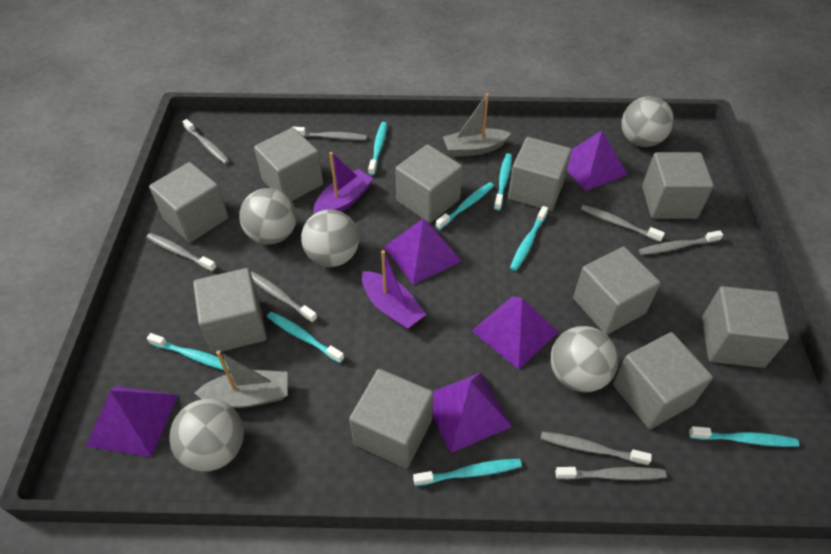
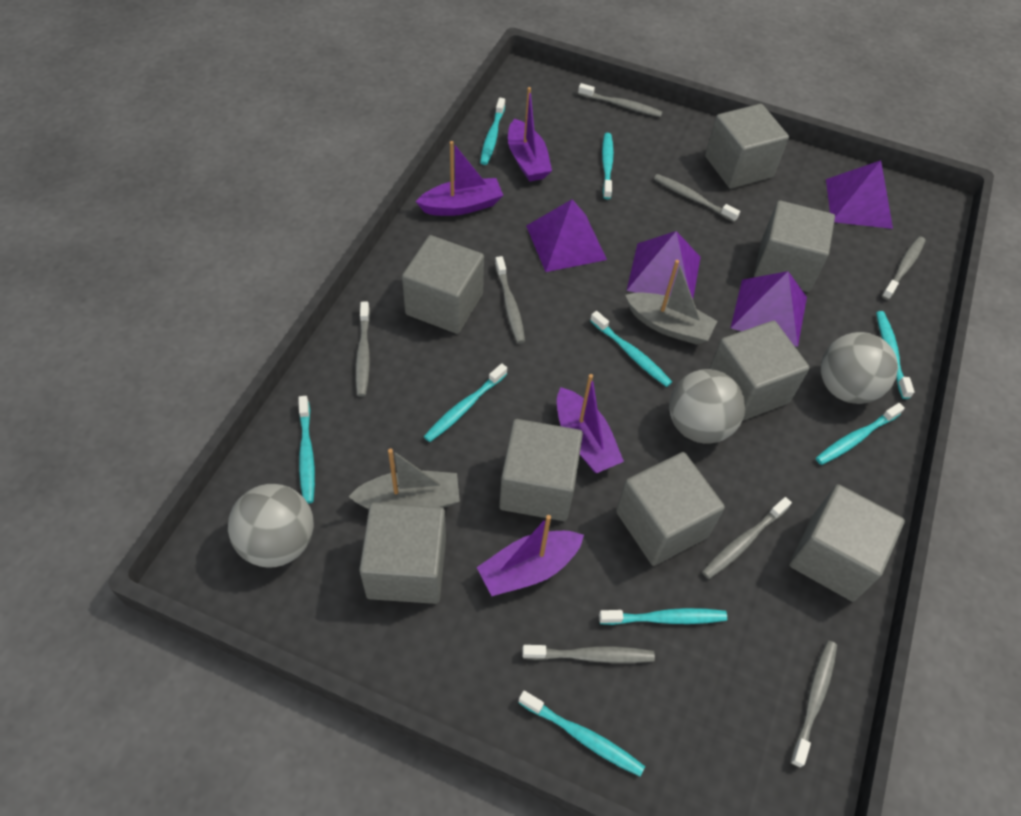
grey ball: [169,399,244,472] [239,188,297,245] [301,209,359,267] [551,326,619,393] [621,96,674,147] = 5 -> [228,484,314,568] [669,369,745,444] [821,332,898,404] = 3
grey cube: [149,162,228,243] [193,268,267,353] [254,128,323,201] [349,369,433,468] [395,144,463,223] [508,137,572,211] [573,247,660,335] [613,332,713,429] [642,152,714,219] [702,286,789,368] = 10 -> [359,502,446,604] [402,235,484,334] [499,419,583,521] [616,452,725,566] [705,104,789,189] [709,321,810,421] [754,200,835,292] [789,484,905,602] = 8
purple boat: [313,152,373,214] [362,250,427,330] = 2 -> [416,141,503,216] [477,515,584,596] [508,87,552,182] [557,374,624,473] = 4
purple pyramid: [86,386,178,457] [384,219,461,285] [432,372,512,453] [472,296,558,370] [567,130,628,191] = 5 -> [526,199,607,272] [627,231,701,298] [731,271,807,347] [826,160,893,229] = 4
turquoise toothbrush: [147,333,230,372] [267,312,344,363] [368,122,387,176] [413,459,522,486] [436,182,494,230] [494,153,512,211] [510,206,548,271] [689,426,799,447] = 8 -> [298,396,315,504] [424,363,507,442] [480,98,505,165] [518,691,645,777] [590,311,672,387] [599,608,727,625] [602,133,614,199] [816,403,905,465] [876,311,915,399] = 9

